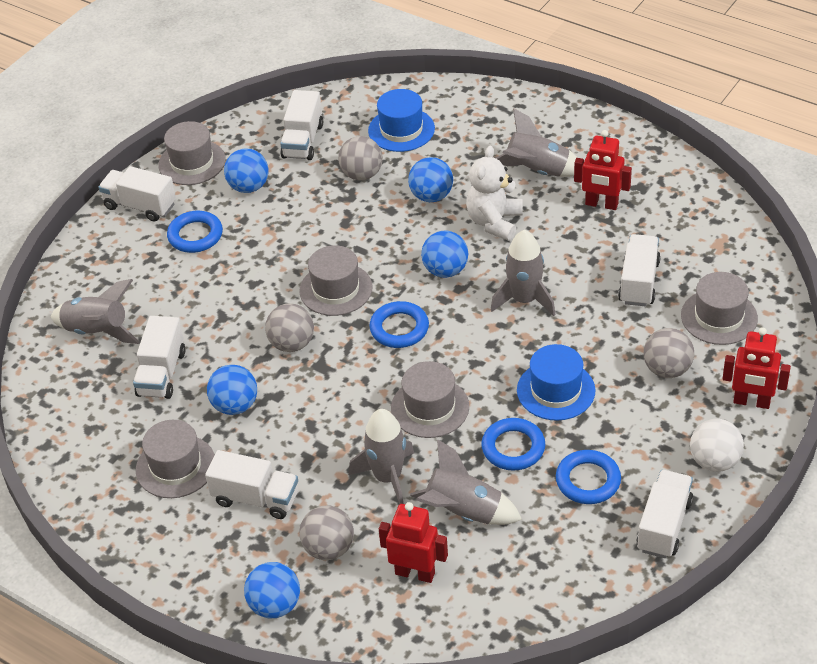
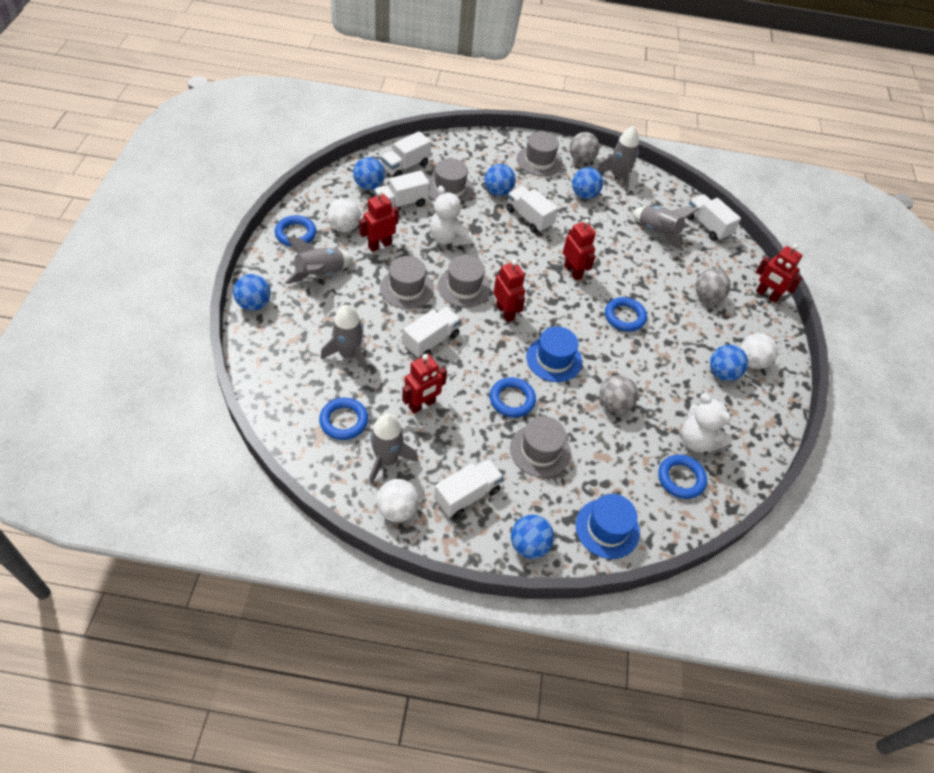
blue ball: [207,365,257,415] [224,148,269,193] [244,562,300,618] [408,157,453,202] [421,231,468,278] = 5 -> [233,274,271,311] [353,157,385,190] [484,164,516,196] [511,515,554,559] [572,167,603,199] [710,345,748,381] = 6
blue ring: [167,211,223,253] [369,301,429,348] [481,418,545,471] [556,450,621,504] = 4 -> [275,215,316,247] [319,398,368,440] [490,377,536,418] [605,297,647,332] [658,455,707,499] = 5
grey ball: [265,303,314,352] [300,505,354,560] [338,136,383,181] [644,328,694,378] = 4 -> [569,132,599,163] [599,375,638,413] [695,269,731,303] = 3
red robot: [379,502,448,583] [574,130,632,210] [723,327,791,409] = 3 -> [359,190,399,252] [402,354,447,413] [493,260,525,322] [563,219,596,281] [756,244,802,303] = 5
white ball: [690,419,744,472] = 1 -> [327,198,360,232] [376,479,419,522] [740,333,778,369] = 3
white teddy bear: [466,146,523,241] = 1 -> [430,186,472,247] [681,393,733,453] = 2

